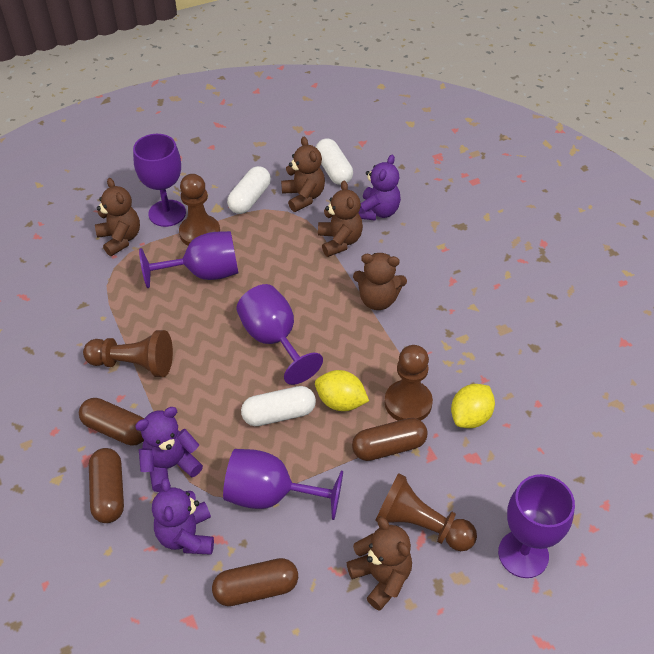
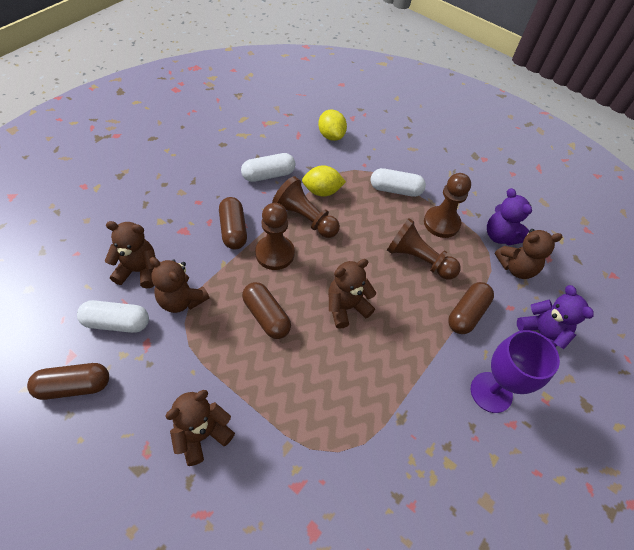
purple goblet: [133,134,186,227] [139,231,238,288] [223,449,343,520] [236,284,323,385] [498,474,575,578] = 5 -> [471,330,560,413] = 1
purple teddy bear: [135,407,203,492] [152,478,214,555] [358,155,401,221] = 3 -> [487,188,532,246] [517,285,594,349] = 2

